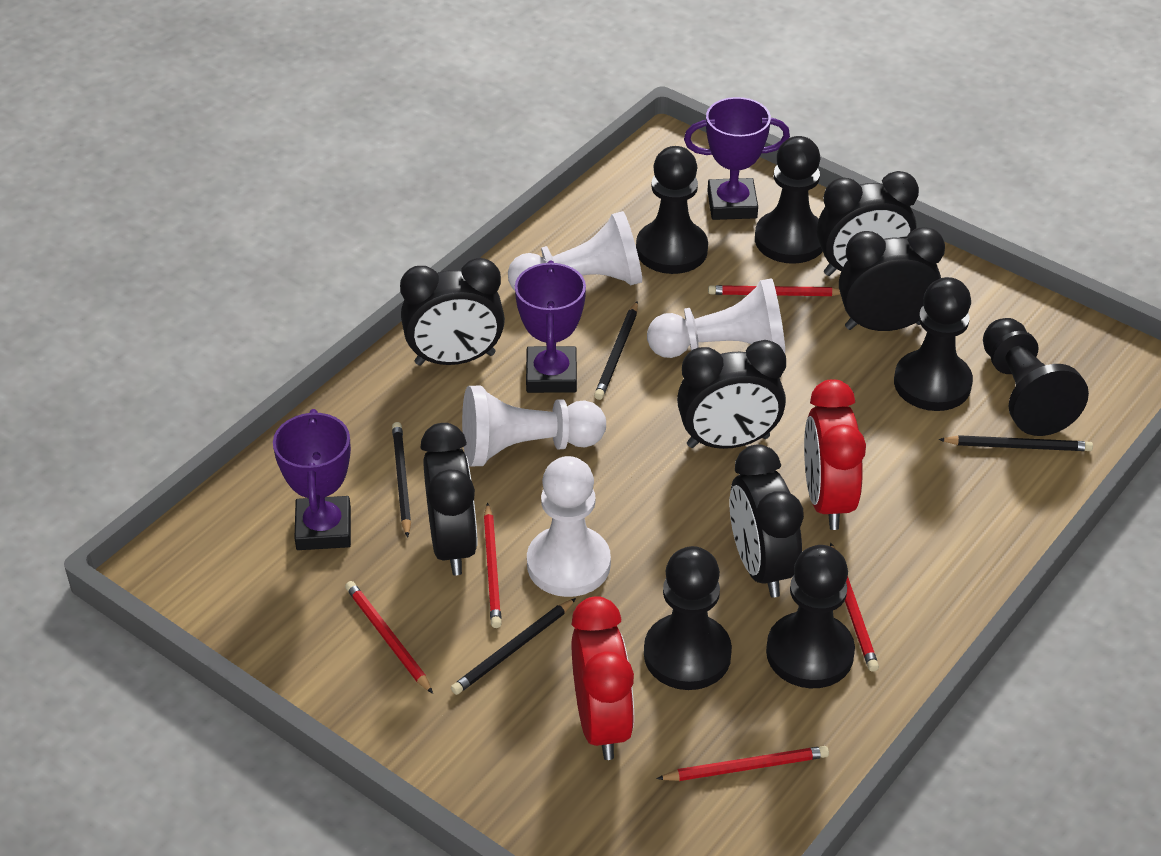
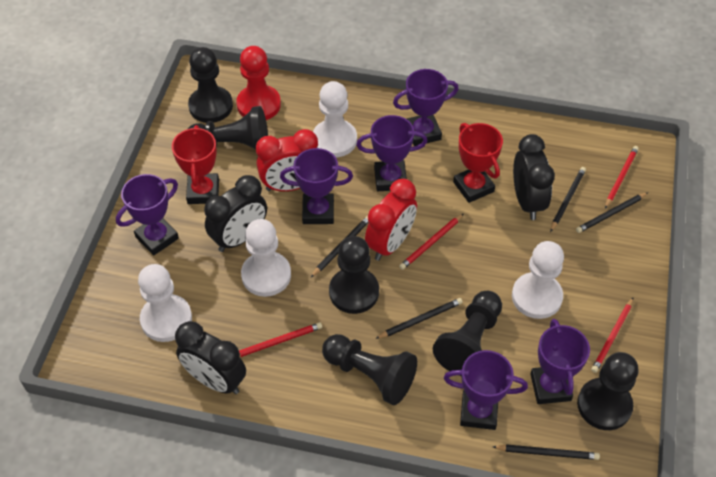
black clock: [400,258,505,366] [420,423,478,575] [677,340,786,449] [729,444,804,598] [817,171,919,276] [839,227,945,331] = 6 -> [175,321,246,394] [204,175,267,252] [513,134,555,220] = 3
black pencil: [392,422,411,538] [451,598,576,695] [594,301,638,400] [938,435,1093,451] = 4 -> [310,216,369,278] [375,298,463,339] [493,444,600,460] [550,167,586,232] [576,193,648,233] = 5
purple trophy: [273,409,351,550] [515,261,586,393] [684,97,790,220] = 3 -> [116,174,179,256] [280,148,353,224] [356,115,428,191] [393,69,459,146] [444,350,528,430] [530,319,590,404] = 6
red pawn: none = 0 -> [236,46,281,120] = 1
red pencil: [345,581,433,694] [484,503,502,628] [656,746,829,781] [708,285,841,296] [830,543,879,672] = 5 -> [239,322,322,357] [399,214,463,270] [591,298,633,373] [605,146,639,209] = 4
red trophy: none = 0 -> [172,125,219,204] [453,123,503,203] = 2

